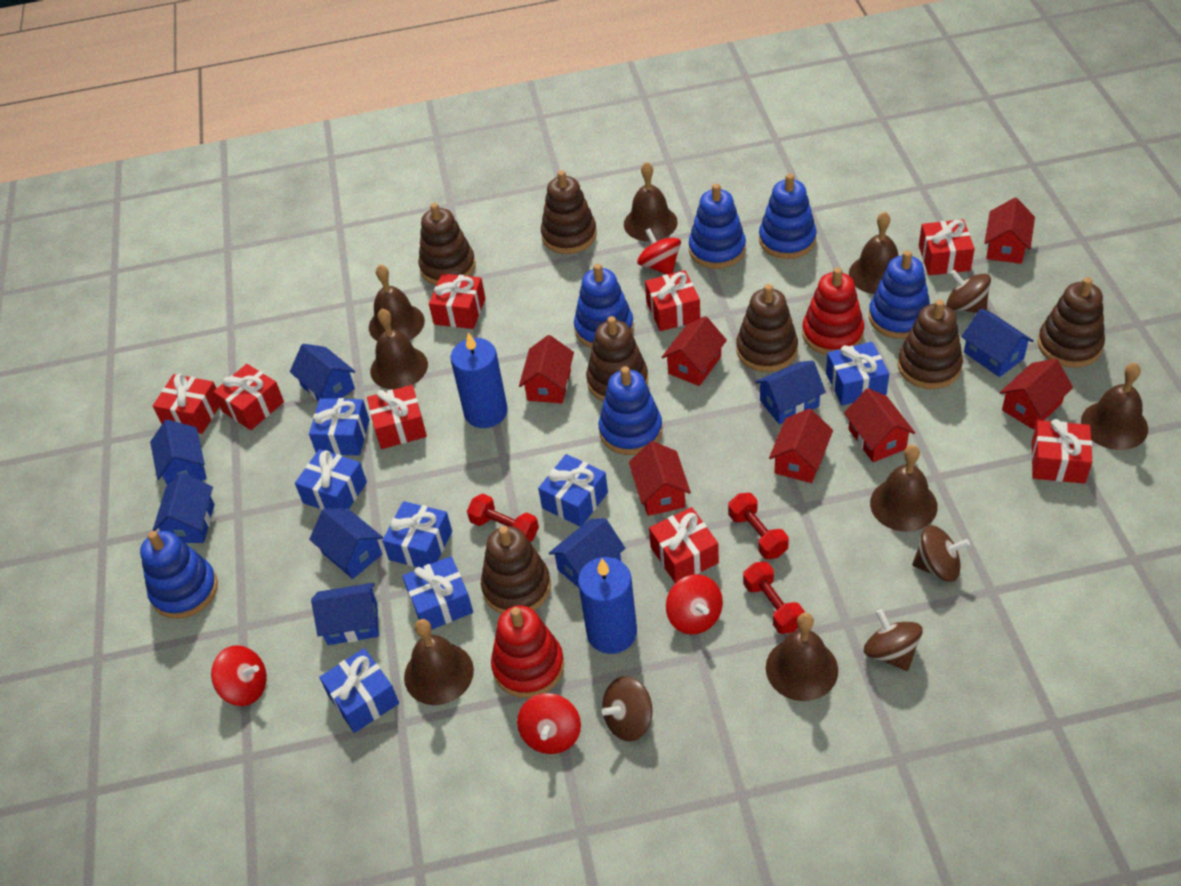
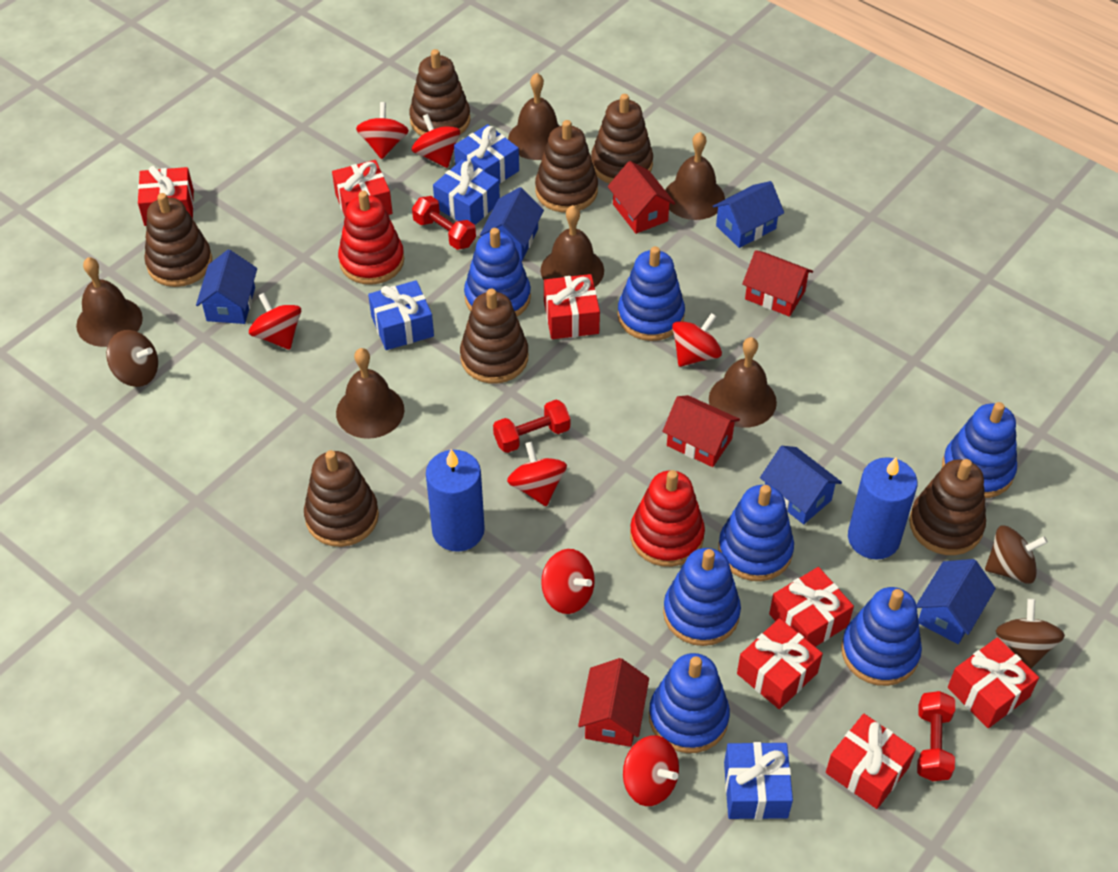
blue gift: [295,449,367,510] [309,398,369,455] [319,648,399,733] [382,501,452,568] [402,556,473,630] [538,454,608,527] [826,342,889,405] = 7 -> [368,280,434,350] [433,160,500,225] [454,124,519,184] [724,742,793,819] = 4
blue house: [150,420,207,486] [153,472,215,543] [290,344,355,401] [309,508,383,579] [311,583,379,645] [549,518,626,588] [755,361,826,424] [961,308,1034,377] = 8 -> [196,250,257,324] [480,187,544,261] [713,181,784,248] [760,446,842,524] [916,559,996,644] = 5
blue stacking toy: [140,531,218,619] [574,264,634,348] [598,366,662,455] [689,183,746,269] [759,174,817,259] [869,250,930,339] = 6 -> [464,228,531,316] [618,246,685,341] [649,653,730,753] [663,548,741,646] [718,485,794,581] [841,587,922,686] [942,402,1017,498] = 7
brown bell: [369,265,425,341] [370,309,428,390] [404,619,474,705] [624,162,678,242] [766,613,838,701] [849,212,898,294] [870,445,937,532] [1081,363,1148,450] = 8 -> [76,257,143,347] [336,348,404,439] [508,73,559,160] [541,205,604,287] [665,132,725,220] [709,337,777,428] = 6
brown spinning top: [602,676,652,741] [864,609,923,671] [912,525,970,582] [946,270,991,313] = 4 -> [106,330,158,387] [985,526,1048,584] [996,599,1065,669] = 3
red gift: [153,373,220,434] [213,364,284,430] [367,385,427,449] [429,273,486,329] [645,270,700,331] [649,507,719,583] [919,219,975,275] [1031,419,1092,484] = 8 -> [138,166,194,226] [332,160,392,216] [544,274,600,339] [737,618,823,709] [769,567,854,647] [826,714,916,809] [948,637,1039,728] = 7
red house: [519,335,574,403] [629,441,691,516] [661,316,727,386] [769,409,833,483] [844,388,915,462] [984,198,1035,264] [1000,358,1073,430] = 7 -> [578,658,649,747] [608,161,675,234] [663,395,740,467] [742,250,813,317] = 4
red spinning top: [211,645,267,706] [517,693,581,754] [637,228,681,274] [666,574,723,635] = 4 -> [249,293,301,350] [356,102,409,159] [412,114,460,168] [507,442,567,506] [541,549,595,614] [623,735,679,806] [672,313,722,367] = 7

